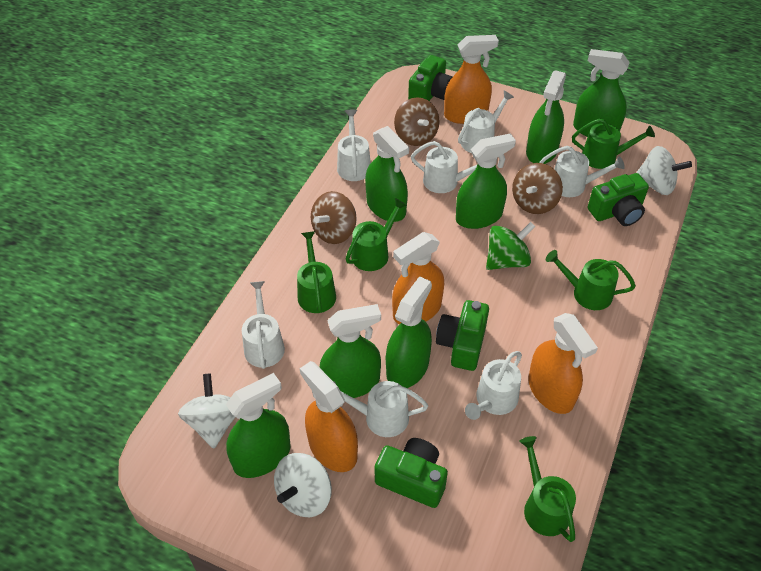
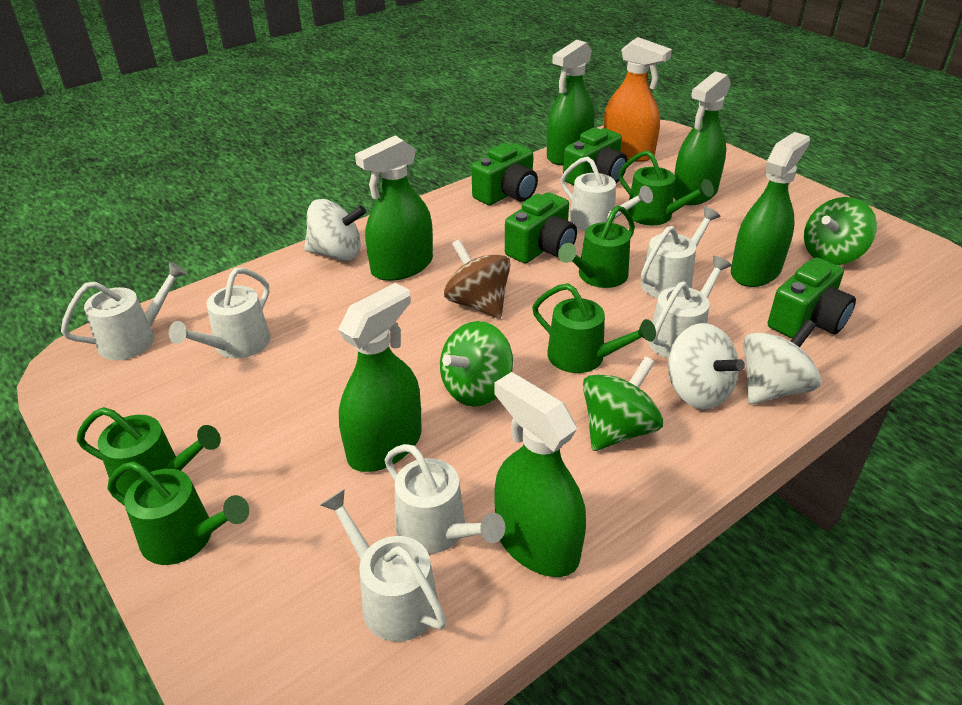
brown spinning top: [311,191,357,244] [394,97,440,146] [512,163,563,214] = 3 -> [444,239,511,319] = 1
green spinning top: [486,222,535,270] = 1 -> [440,321,513,407] [583,356,663,451] [804,197,877,265] = 3
green spray bottle: [226,373,291,478] [320,304,381,398] [365,126,409,222] [386,276,432,388] [456,133,516,229] [526,70,566,164] [573,49,630,137] = 7 -> [338,283,422,472] [355,135,433,281] [494,372,586,577] [547,40,594,165] [673,71,731,205] [731,132,810,287] = 6
orange spray bottle: [300,361,358,472] [392,232,444,324] [444,35,499,124] [529,313,598,414] = 4 -> [603,37,672,162] = 1

